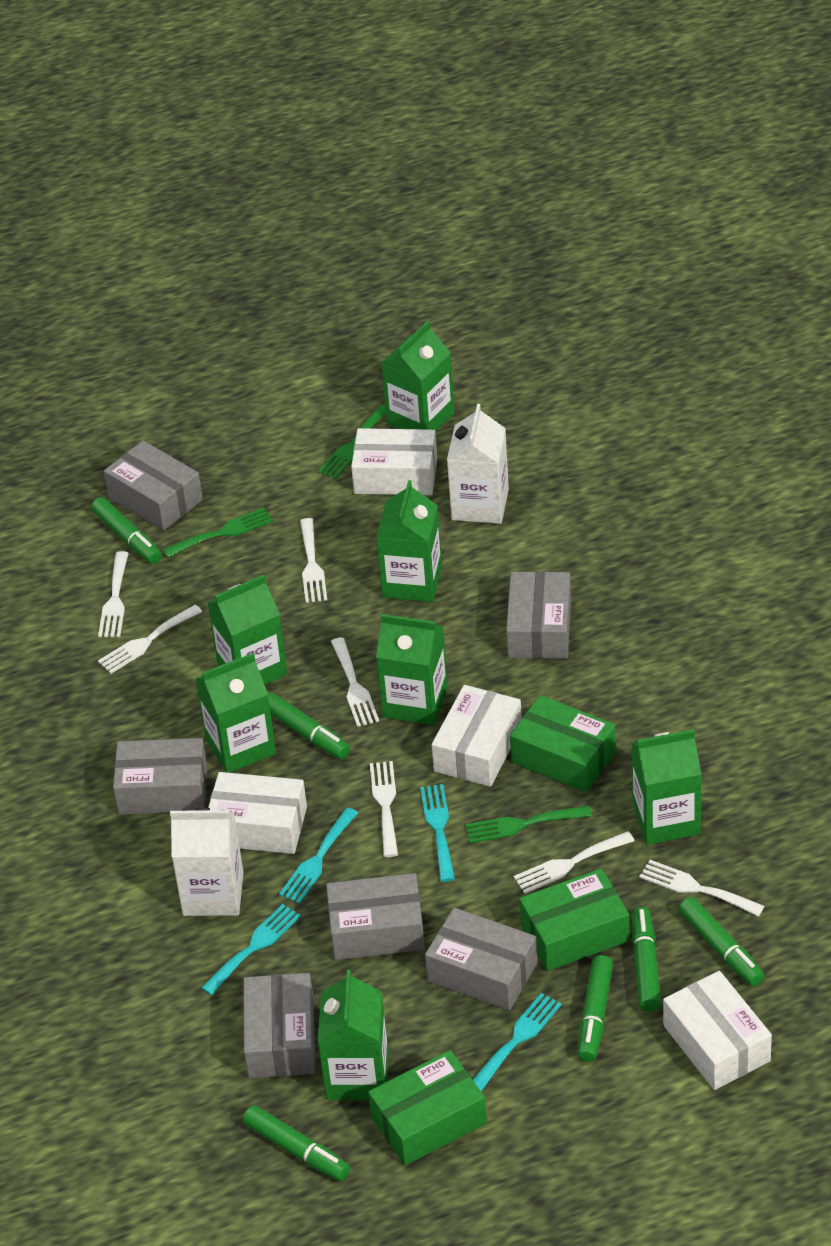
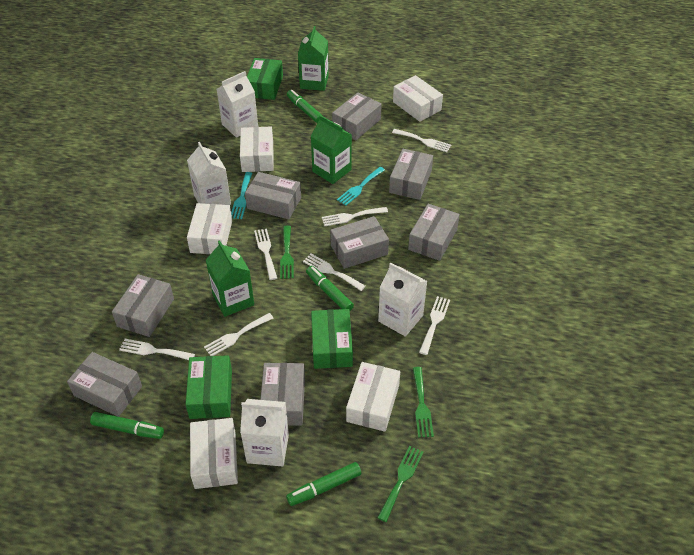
green carton: [195,653,276,773] [208,575,287,685] [318,970,389,1100] [376,480,442,602] [376,614,448,725] [381,321,455,432] [631,729,701,845] = 7 -> [206,240,254,317] [298,26,329,91] [311,115,352,184] = 3
green marker: [91,497,162,564] [243,1105,350,1181] [268,692,350,759] [578,955,613,1062] [632,907,661,1012] [679,897,764,986] = 6 -> [90,412,164,439] [286,462,361,506] [287,90,323,123] [306,266,354,311] = 4
grey box: [104,440,203,530] [113,738,207,815] [243,973,315,1078] [326,873,425,960] [425,908,538,1011] [506,571,571,659] = 6 -> [67,352,142,417] [112,274,174,337] [245,172,301,219] [260,363,305,426] [330,216,389,269] [332,93,382,140] [389,149,433,200] [408,204,460,261] = 8
turquoise fork: [201,904,301,995] [279,808,358,904] [420,784,455,882] [473,993,562,1092] = 4 -> [231,172,253,219] [337,167,385,206] = 2
white box: [208,772,307,854] [351,428,437,495] [432,685,522,787] [663,971,772,1090] = 4 -> [187,203,232,254] [190,418,238,489] [240,126,274,172] [346,362,400,432] [393,75,443,122] = 5
white carton: [170,808,243,916] [447,404,509,524] = 2 -> [187,142,231,205] [217,71,258,138] [240,399,289,467] [378,263,427,337] = 4

